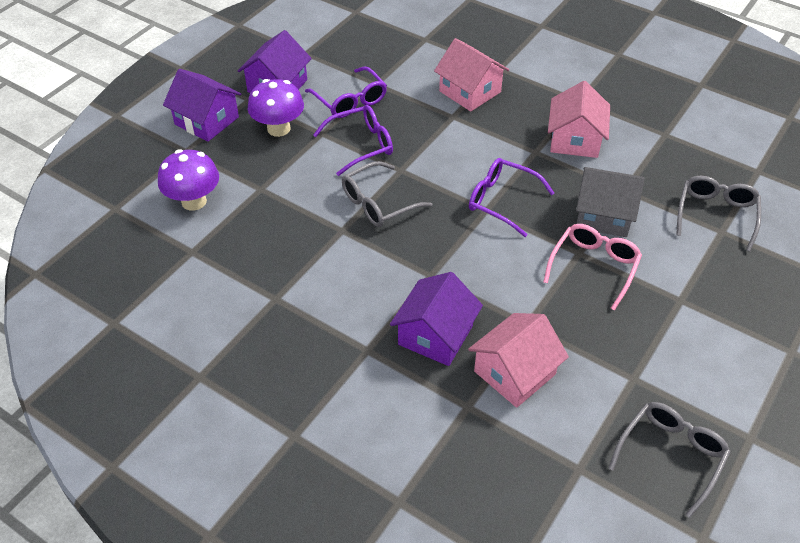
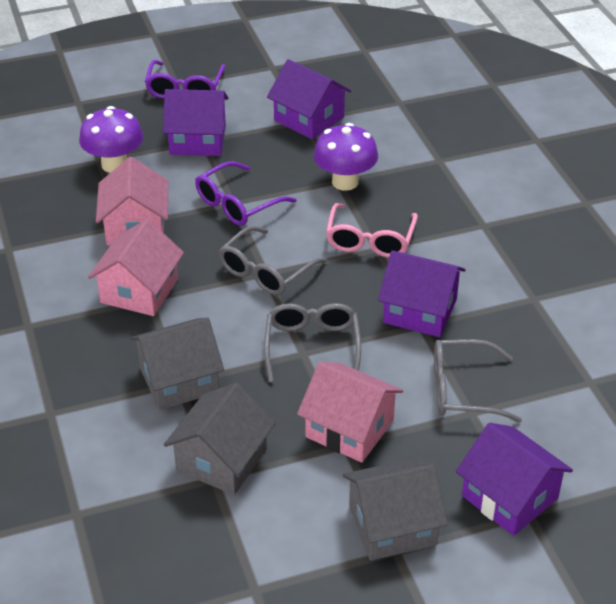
grey house: [576,167,645,237] = 1 -> [130,317,224,410] [164,382,276,495] [343,458,448,561] = 3
purple glasses: [305,66,387,118] [313,105,393,176] [469,158,554,237] = 3 -> [145,60,226,99] [195,161,297,226] = 2
purple house: [163,69,241,142] [238,30,312,93] [390,272,483,366] = 3 -> [163,89,229,156] [267,59,351,139] [378,250,466,337] [456,423,573,536] = 4

